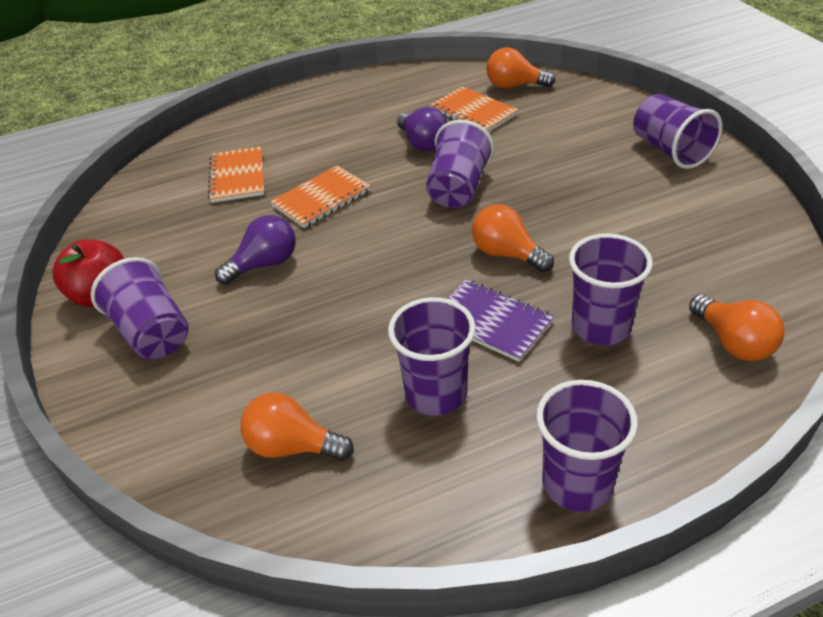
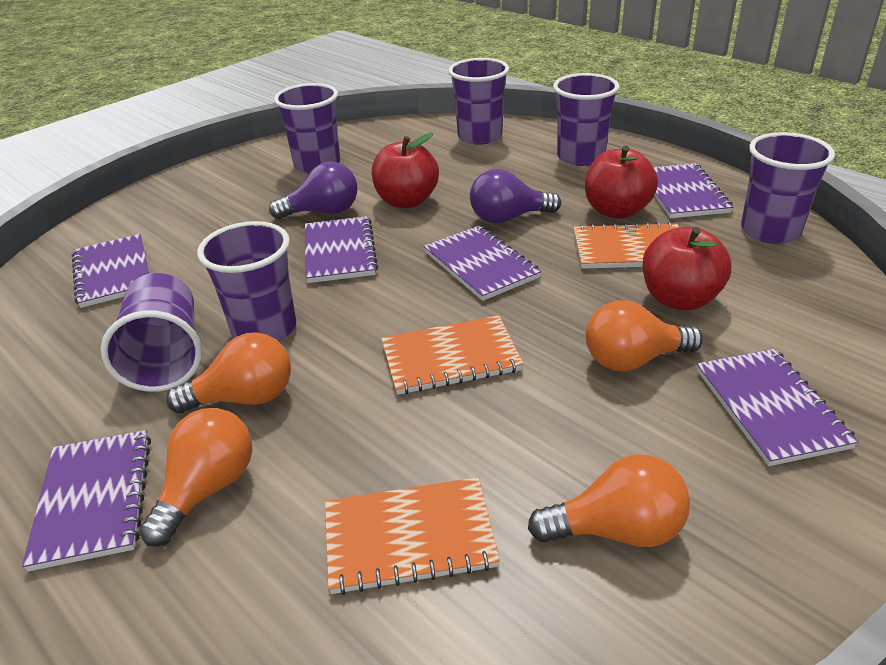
purple notebook: [447,279,554,362] = 1 -> [22,430,151,572] [72,234,149,308] [305,216,378,283] [424,226,542,301] [653,163,733,218] [697,349,859,466] = 6
red apple: [53,240,124,307] = 1 -> [372,133,439,208] [585,146,658,219] [643,227,732,310] = 3

